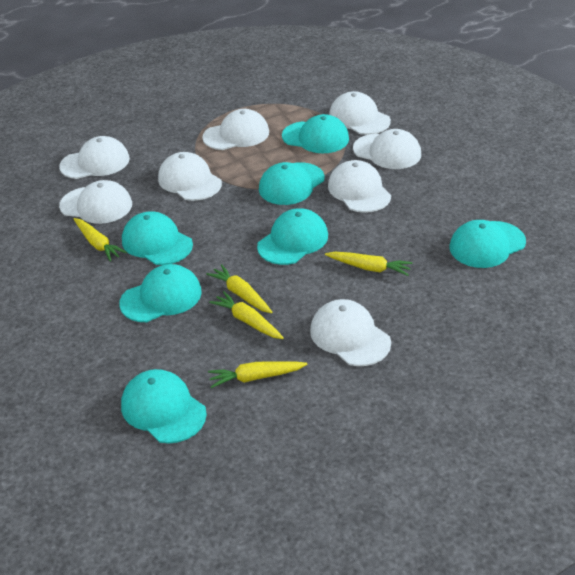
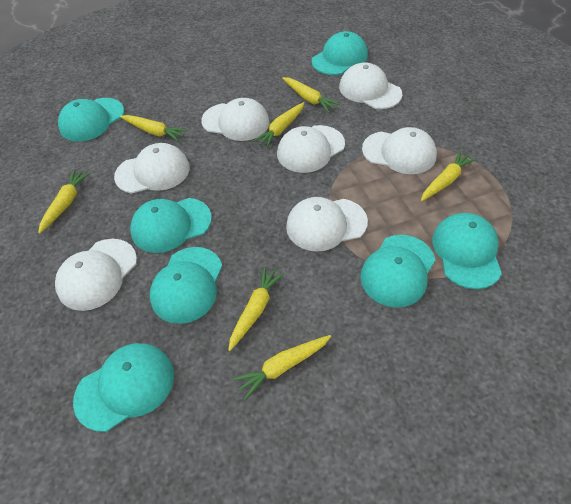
white cap: [59,136,130,179] [59,180,132,224] [158,152,222,201] [202,109,269,150] [310,299,391,366] [328,160,391,213] [329,91,391,135] [353,129,421,169] = 8 -> [55,239,137,311] [114,143,190,194] [201,98,270,141] [277,125,345,173] [286,197,368,252] [339,62,402,109] [362,127,437,174] = 7
yellow carrot: [74,218,127,262] [206,264,273,313] [208,361,307,388] [209,291,284,339] [325,252,412,276] = 5 -> [38,169,91,234] [120,115,187,142] [228,266,284,351] [233,335,331,400] [253,102,304,148] [282,77,340,113] [421,150,477,201] = 7

